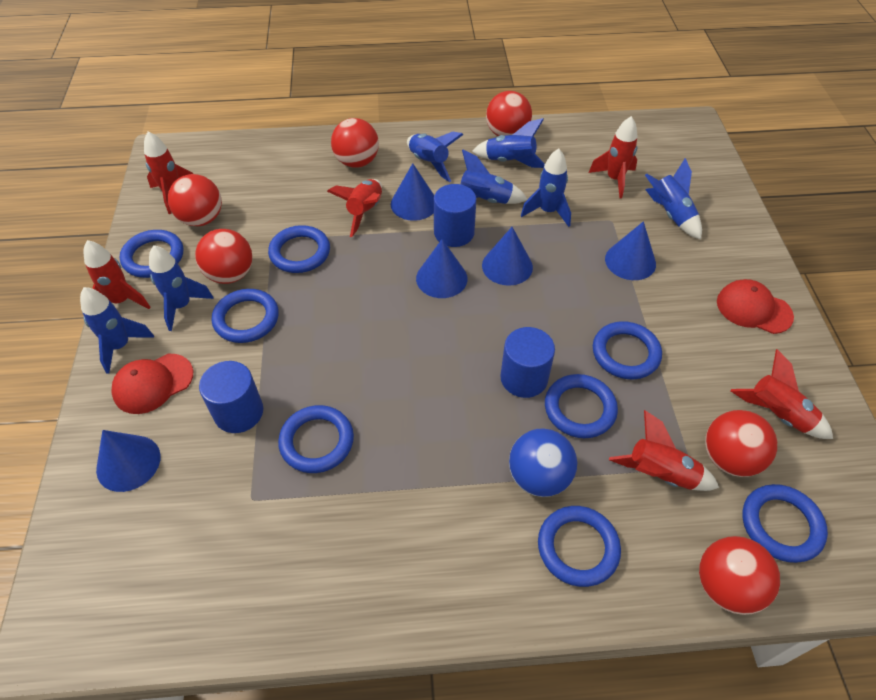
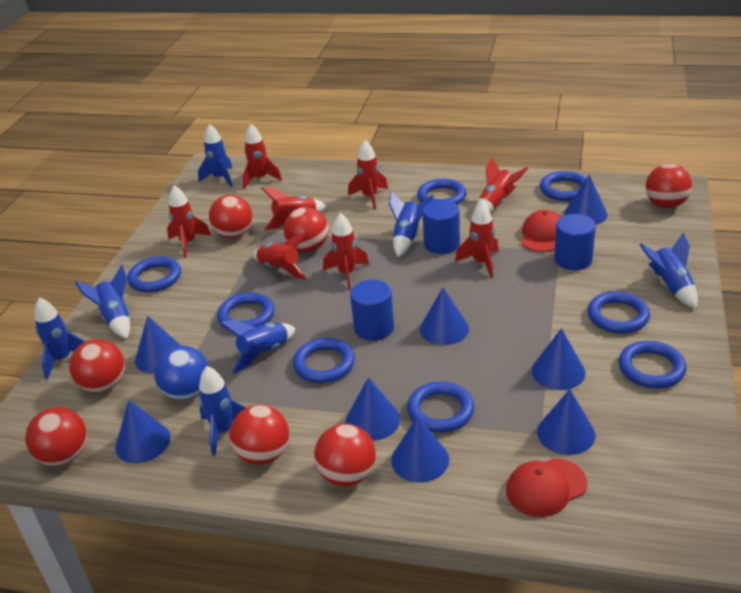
blue cone: [96,430,161,492] [391,163,434,221] [416,239,468,298] [482,227,533,286] [605,221,656,280] = 5 -> [115,400,170,463] [135,316,181,373] [346,377,400,441] [391,416,449,482] [420,287,469,345] [532,328,585,390] [537,389,595,455] [564,175,608,225] = 8
red ball: [168,174,222,226] [195,229,252,284] [331,118,379,168] [486,91,532,136] [699,536,780,615] [705,410,777,477] = 6 -> [25,407,87,466] [69,339,125,393] [209,195,253,238] [229,405,289,465] [284,207,329,252] [314,424,376,486] [646,164,692,208] = 7
red rocket: [83,240,150,309] [144,131,193,214] [327,179,382,237] [589,116,637,198] [609,410,719,491] [730,349,833,439] = 6 -> [167,185,211,258] [243,124,282,189] [253,233,308,280] [262,187,327,230] [323,213,369,290] [348,140,388,209] [455,201,499,278] [477,157,528,212] = 8

